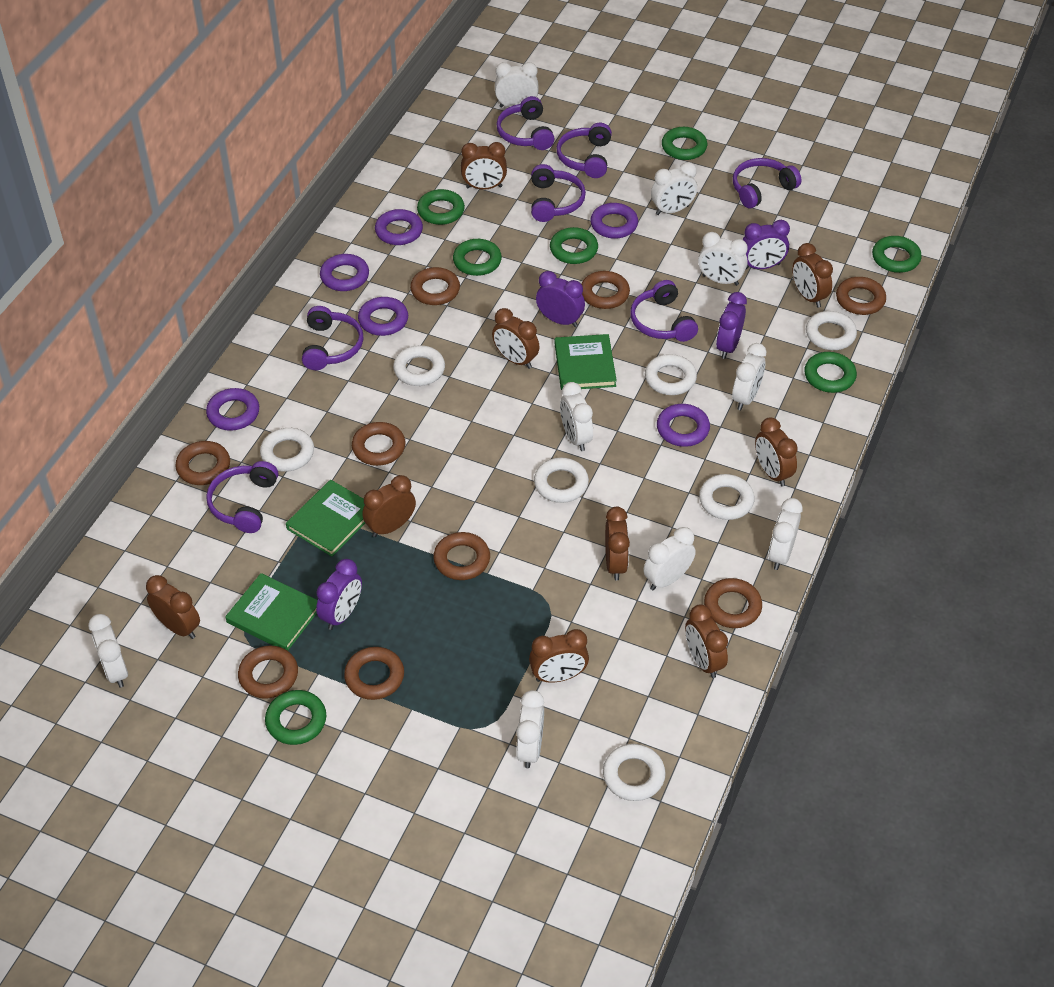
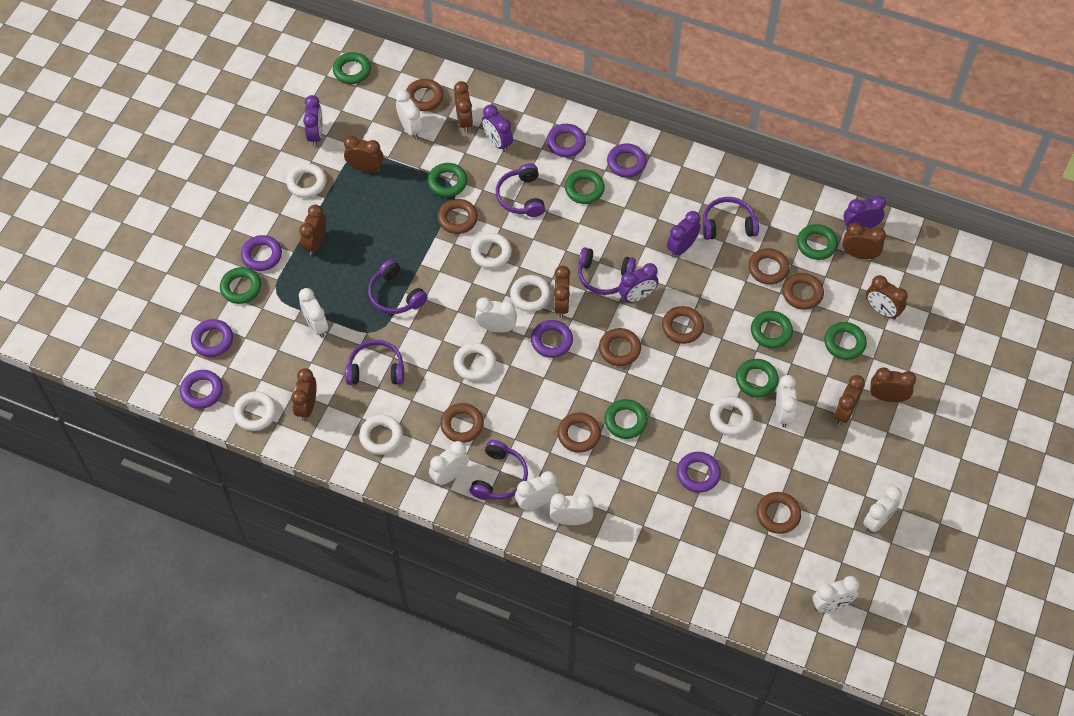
green book: [225,573,318,651] [286,480,365,557] [555,334,617,390] = 3 -> none = 0
green ring: [265,690,326,745] [417,189,465,225] [453,239,502,276] [550,227,598,264] [662,127,707,160] [804,352,857,393] [872,236,922,273] = 7 -> [220,267,261,304] [333,52,371,84] [428,163,467,197] [565,169,605,204] [604,399,648,439] [736,359,779,397] [751,311,793,348] [797,224,838,260] [824,322,867,360] = 9
purple clock: [316,559,362,630] [536,271,585,327] [716,292,747,359] [743,220,790,269] = 4 -> [303,95,323,147] [482,105,513,152] [618,263,659,303] [667,211,701,258] [843,196,886,231] = 5
purple headphones: [206,461,278,533] [302,306,363,370] [497,96,555,150] [531,164,586,222] [557,123,612,178] [630,280,698,342] [733,158,801,208] = 7 -> [345,340,404,385] [368,259,427,314] [470,440,528,500] [496,163,545,217] [578,247,636,295] [702,197,759,240] = 6
purple ring: [206,388,259,431] [320,254,369,291] [358,297,408,336] [375,209,423,245] [590,203,638,239] [657,404,710,447] = 6 -> [180,370,223,409] [191,319,233,357] [241,235,282,271] [531,320,573,358] [547,124,586,157] [607,143,647,177] [677,452,721,493] = 7

